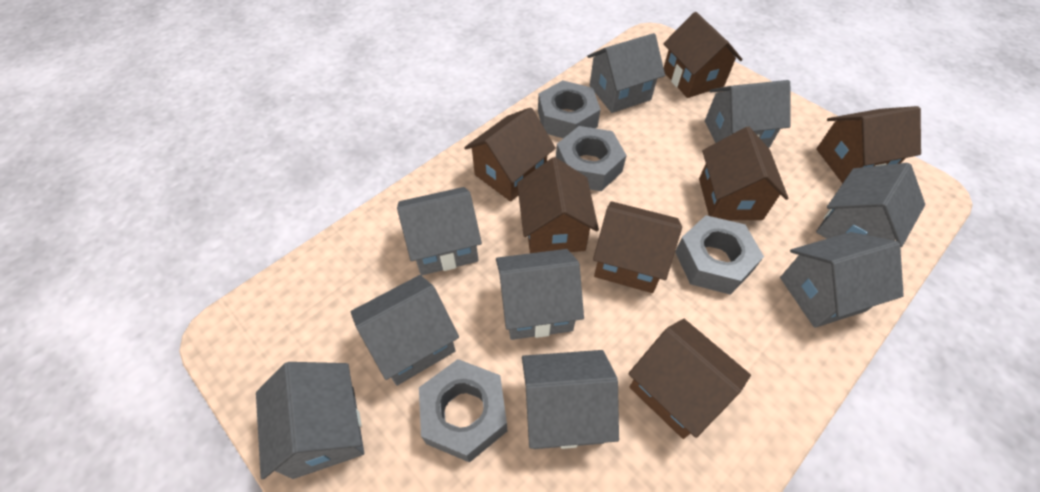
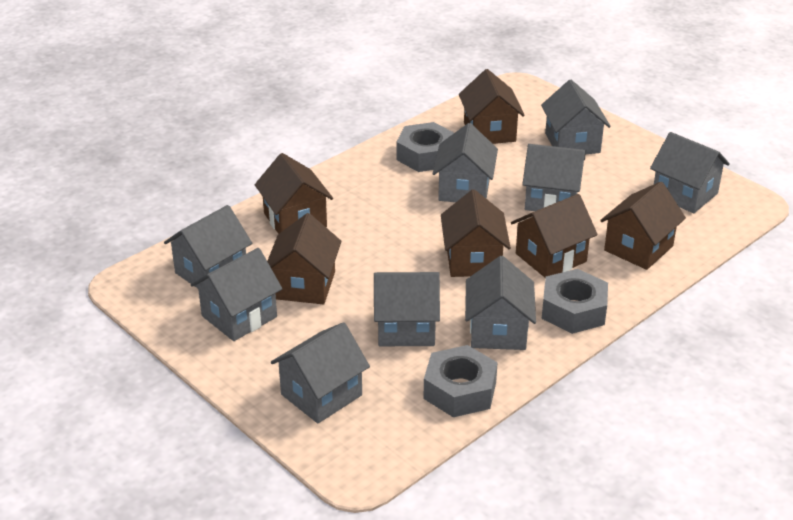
brown house: [464,107,556,202] [517,157,599,253] [593,201,682,293] [628,319,751,439] [663,12,743,98] [699,127,788,220] [816,106,921,184] = 7 -> [255,153,333,234] [267,213,341,304] [441,189,511,277] [459,69,525,144] [511,194,598,278] [600,182,686,270] = 6
grey nut: [419,359,507,463] [538,80,601,138] [556,126,627,191] [675,215,764,295] = 4 -> [397,122,454,172] [423,345,498,417] [542,269,608,334] = 3

